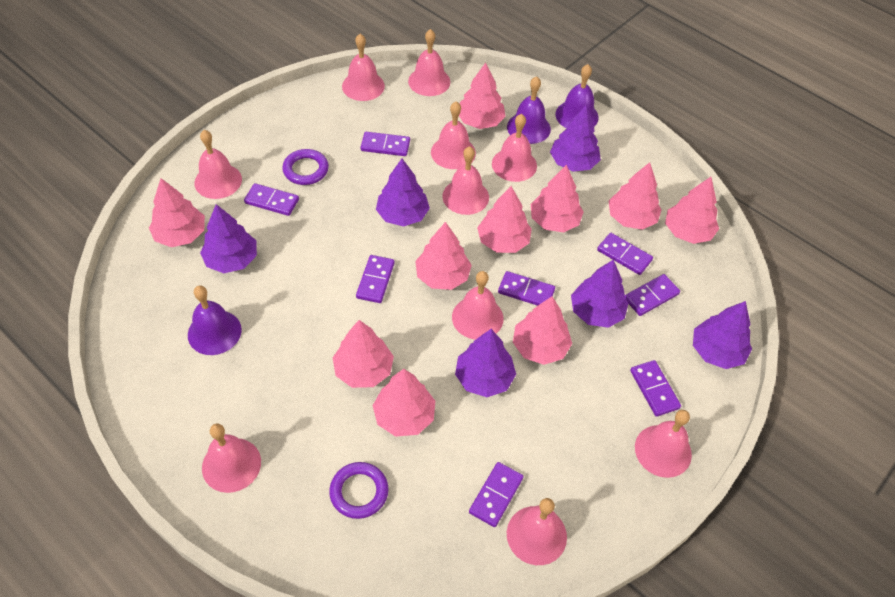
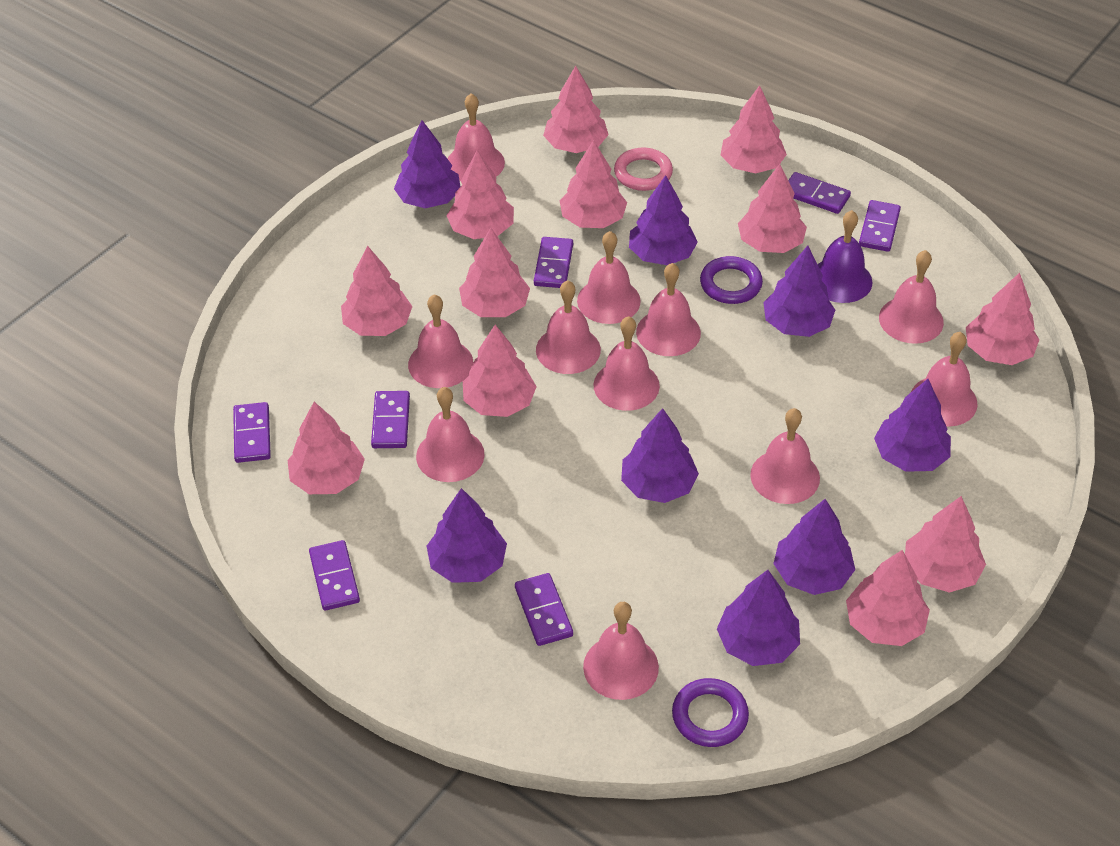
pink bell: [194,130,242,199] [202,424,261,493] [342,34,385,101] [408,29,450,96] [431,102,476,169] [442,146,489,215] [452,271,503,340] [492,114,537,182] [507,498,567,565] [635,410,692,478] = 10 -> [408,294,473,388] [416,387,485,482] [448,93,505,181] [536,280,601,374] [577,231,641,324] [583,602,659,700] [593,316,660,411] [636,263,701,356] [750,408,820,504] [879,250,944,344] [911,332,978,427] = 11
pink ring: none = 0 -> [614,147,673,191] = 1
pink tree: [149,178,205,247] [333,320,394,388] [373,369,435,437] [415,222,472,290] [459,63,506,129] [477,186,532,253] [513,296,572,365] [531,165,584,232] [609,162,662,230] [665,177,719,244] = 10 -> [287,402,365,494] [341,246,412,336] [447,151,514,239] [459,228,530,317] [463,325,537,417] [543,66,609,153] [560,140,627,228] [721,85,787,173] [738,164,807,253] [846,550,930,646] [905,496,986,593] [966,273,1040,365] = 12
purple bell: [188,285,242,355] [507,76,551,144] [556,64,599,128] = 3 -> [818,210,873,303] = 1
purple domino: [244,183,299,216] [356,255,395,303] [361,132,410,156] [469,462,524,527] [498,271,555,306] [597,233,653,275] [625,274,680,316] [630,360,681,417] = 8 -> [233,402,271,463] [309,540,360,611] [371,391,410,448] [515,573,573,646] [534,237,573,288] [788,172,851,214] [859,200,901,252] = 7
purple tree: [200,204,257,273] [376,159,430,226] [455,329,516,397] [550,105,601,172] [571,259,628,328] [693,301,752,369] = 6 -> [394,120,461,208] [427,488,507,583] [621,408,699,503] [629,175,698,265] [717,570,800,666] [763,246,835,337] [773,499,855,595] [874,379,951,472] = 8

